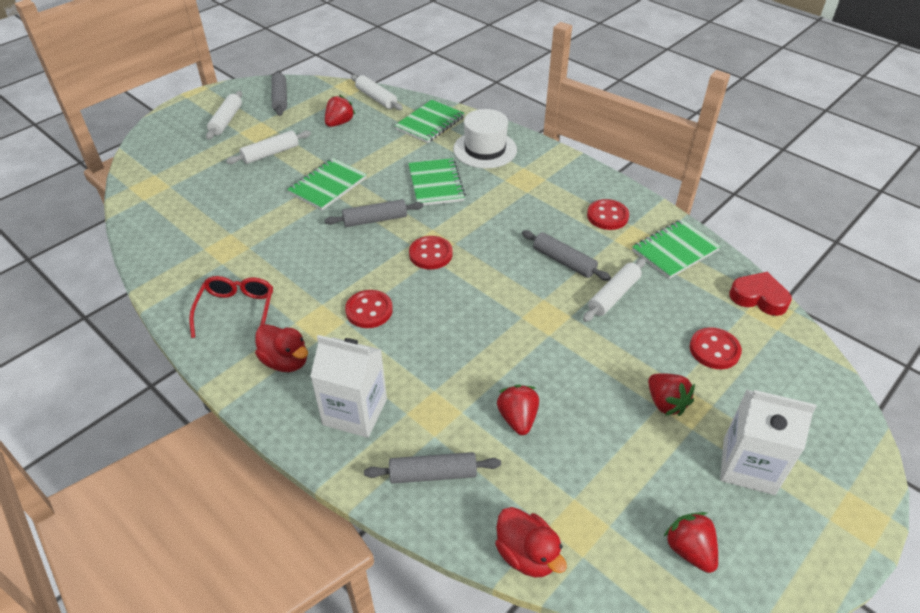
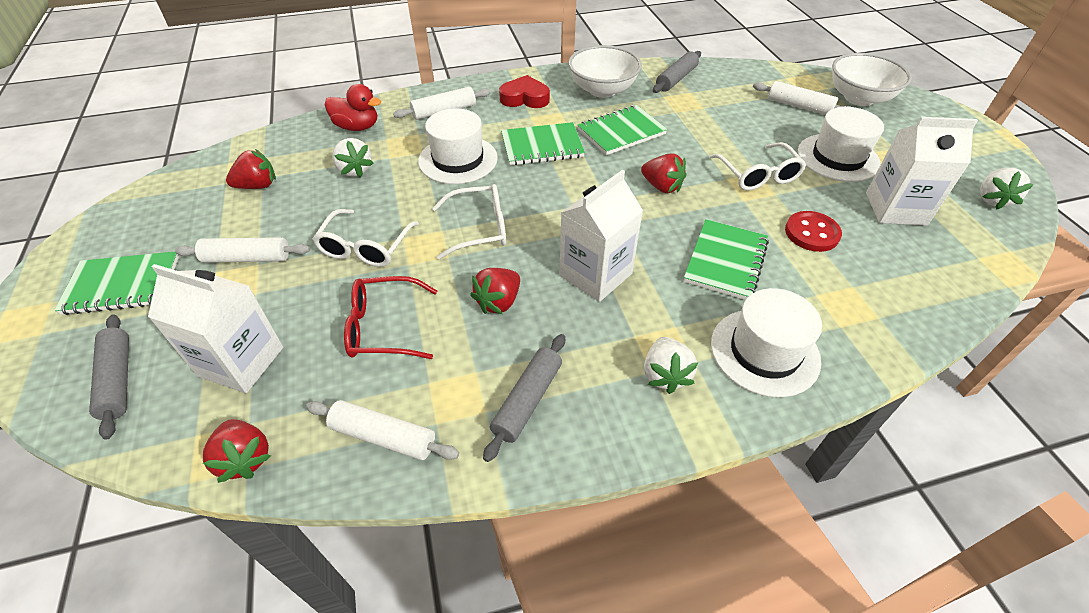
grey rolling pin: [271,70,287,116] [325,199,424,227] [364,452,501,484] [522,230,611,281] = 4 -> [89,314,129,440] [483,334,565,462] [653,51,701,93] = 3
red button: [345,290,393,328] [409,236,453,270] [587,199,629,230] [690,327,742,369] = 4 -> [785,211,842,252] = 1
red duck: [255,324,308,372] [495,507,567,577] = 2 -> [325,84,381,131] = 1
white bowl: none = 0 -> [568,45,642,98] [832,53,912,106] = 2
white carton: [310,335,387,438] [720,390,816,495] = 2 -> [148,264,283,393] [560,170,643,302] [866,117,978,226] = 3
white glasses: none = 0 -> [312,209,419,267] [432,184,506,260] [710,142,806,191] = 3
white hat: [453,109,517,168] = 1 -> [418,108,498,184] [711,288,822,397] [798,107,884,182] = 3
white strawberry: none = 0 -> [332,138,374,178] [644,337,698,394] [980,168,1034,210] = 3

